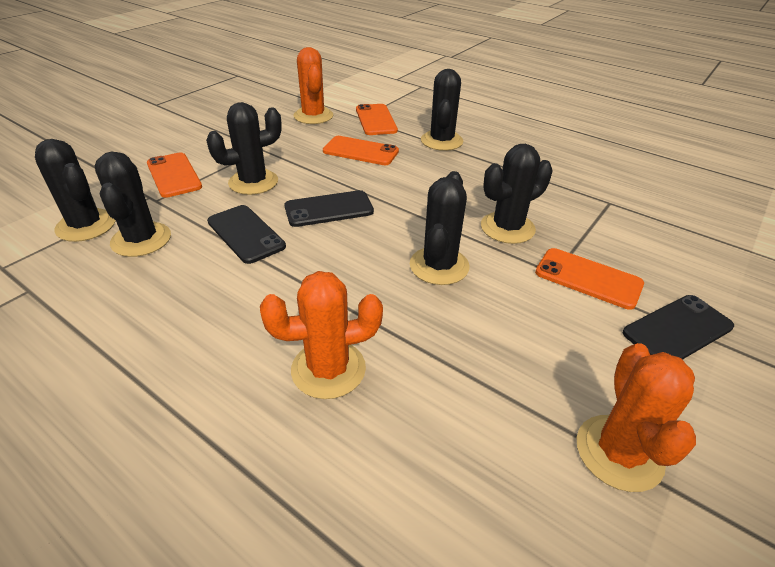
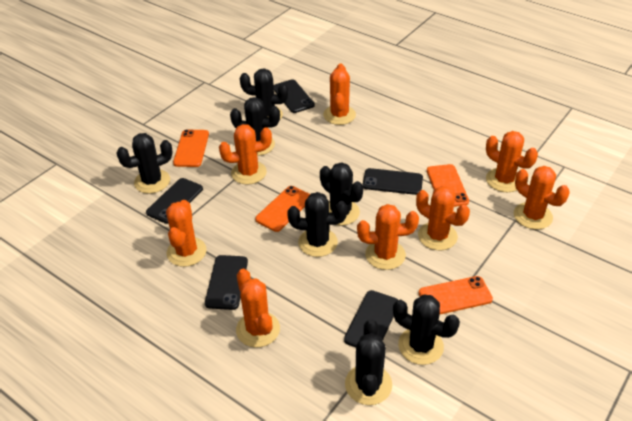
black cactus: [35,139,116,242] [95,151,171,257] [206,102,282,195] [410,171,469,285] [421,69,464,151] [481,144,553,244] = 6 -> [116,133,173,194] [230,97,280,156] [240,69,288,120] [287,192,347,257] [320,162,363,226] [345,319,392,405] [393,294,460,365] = 7
black phone: [207,205,286,264] [285,190,374,227] [623,295,734,360] = 3 -> [146,178,203,224] [205,255,248,310] [274,79,315,113] [344,290,398,347] [363,168,423,195] = 5
orange cactus: [260,271,383,399] [294,47,333,124] [577,343,696,492] = 3 -> [166,200,206,267] [219,124,272,185] [236,269,280,348] [323,64,356,125] [357,204,419,270] [416,186,470,250] [486,131,538,192] [514,166,570,230] = 8

